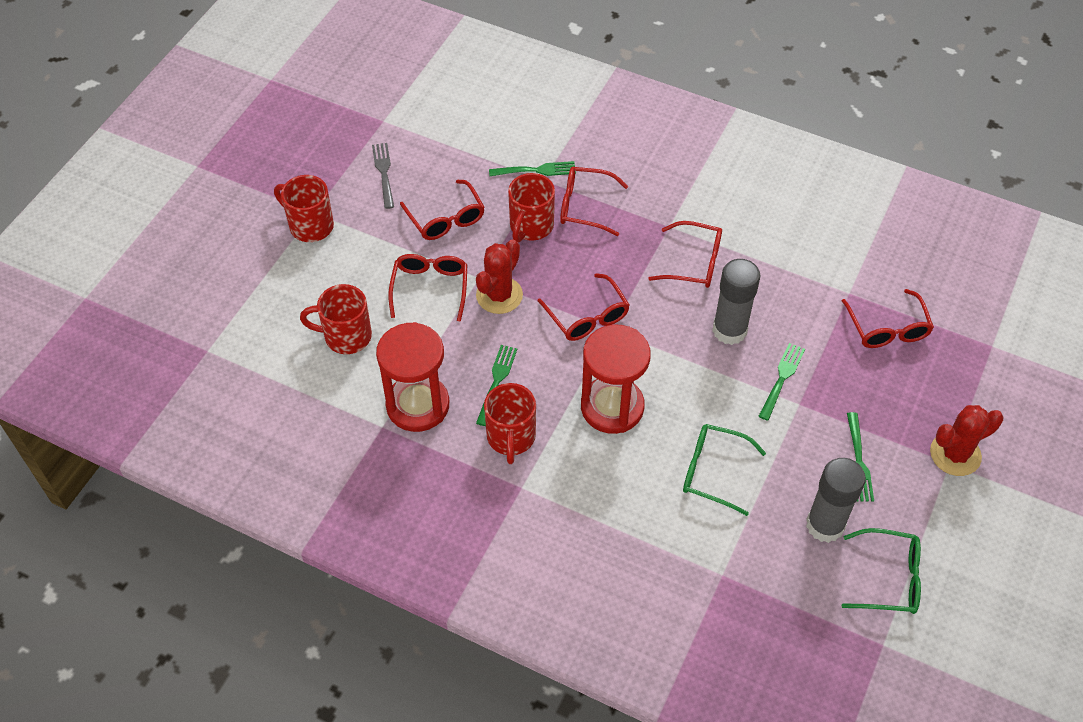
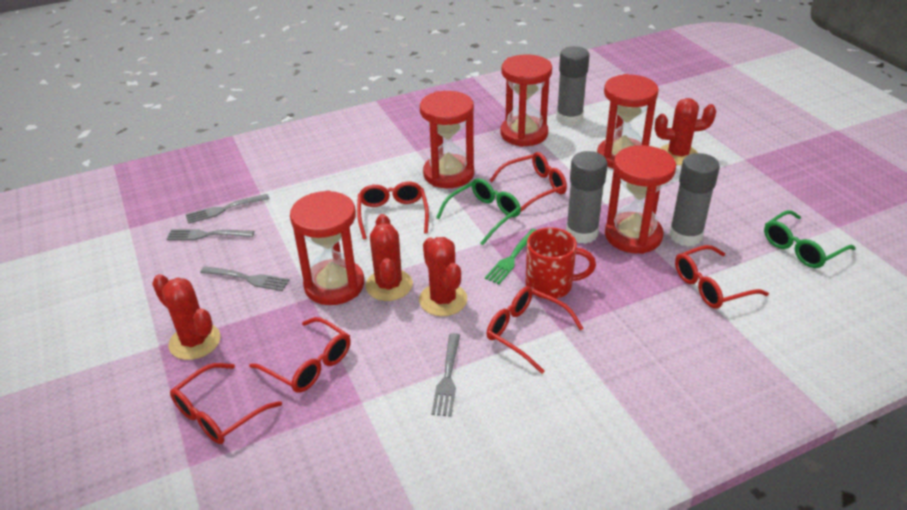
green fork: [476,345,517,426] [489,161,576,176] [758,343,805,421] [847,412,874,502] = 4 -> [485,229,536,284] = 1
grey fork: [372,143,394,209] = 1 -> [167,229,254,240] [185,194,269,224] [200,266,289,291] [432,333,460,417] = 4
grey glue stick: [712,259,760,345] [806,458,866,543] = 2 -> [556,46,590,126] [566,151,608,244] [669,153,720,246] = 3
red cactus: [476,240,523,314] [930,405,1003,476] = 2 -> [152,274,220,360] [365,214,413,301] [419,237,467,316] [655,98,716,165] = 4
red hourglass: [376,322,449,432] [581,325,651,434] = 2 -> [290,190,364,305] [420,91,474,188] [500,54,552,147] [597,74,659,169] [605,145,676,254] = 5
red mug: [274,175,334,242] [300,284,372,354] [484,383,536,464] [508,173,555,243] = 4 -> [525,227,596,299] = 1

